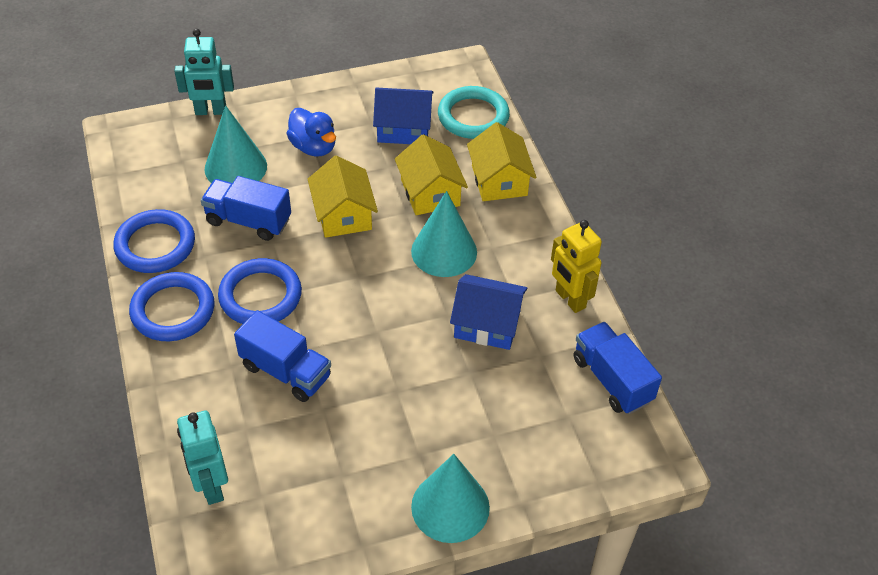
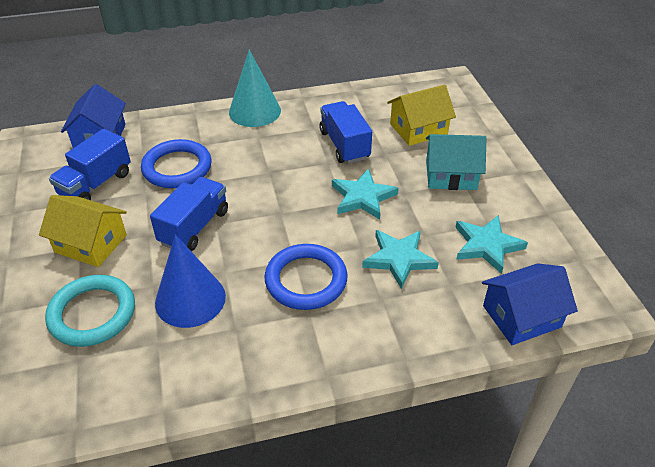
blue cone: none = 0 -> [155,234,226,328] = 1
blue duck: [286,108,336,156] = 1 -> none = 0
blue ring: [113,209,195,273] [129,272,215,341] [218,258,302,324] = 3 -> [141,139,212,188] [264,244,348,310] = 2
turquoise cone: [204,105,267,183] [411,191,477,277] [411,454,490,543] = 3 -> [229,50,281,127] = 1
turquoise house: none = 0 -> [426,134,486,190] = 1
turquoise robot: [174,29,234,115] [177,411,228,505] = 2 -> none = 0
turquoise star: none = 0 -> [332,168,399,220] [362,230,439,289] [455,215,528,274] = 3
yellow house: [308,156,378,238] [395,134,468,215] [467,122,536,201] = 3 -> [39,195,127,267] [387,84,456,146] = 2
yellow robot: [551,220,602,313] = 1 -> none = 0

